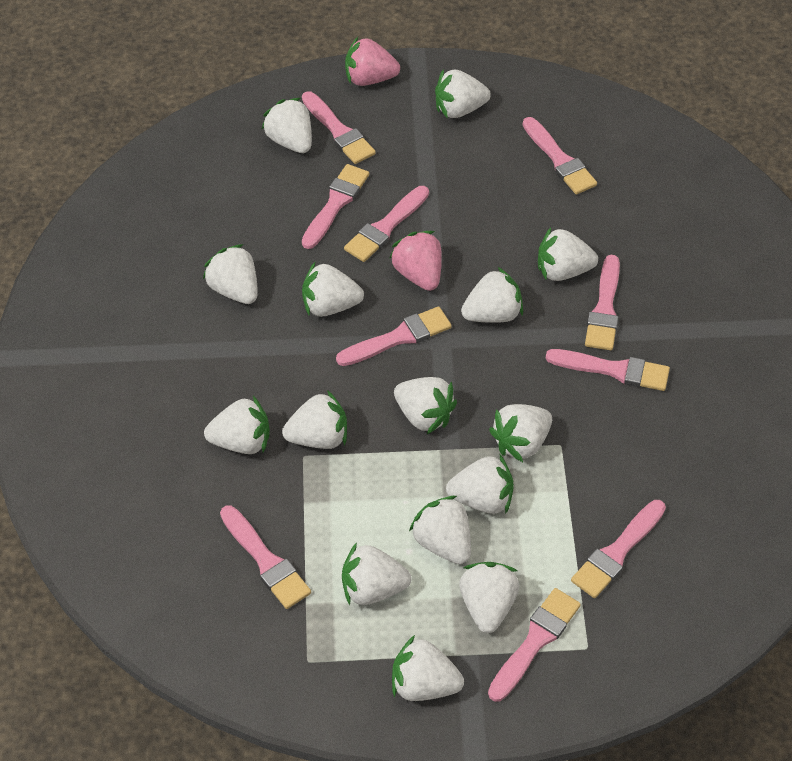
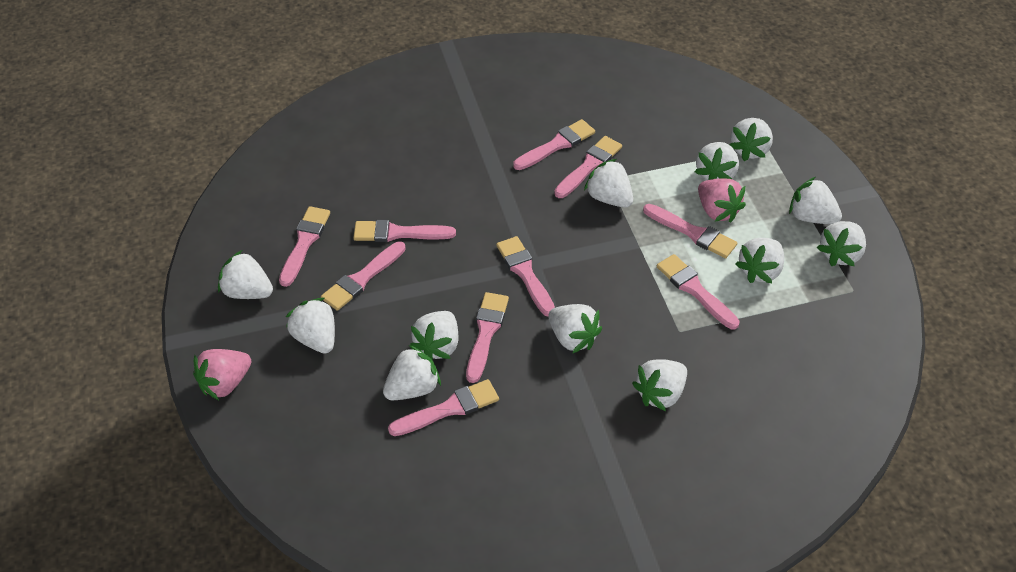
white strawberry: [203,244,258,304] [204,396,270,454] [262,98,312,153] [282,390,347,449] [302,262,364,317] [342,542,412,605] [392,635,464,701] [394,377,457,434] [409,496,471,564] [435,70,491,118] [446,455,514,514] [459,562,519,633] [461,267,523,323] [489,404,552,462] [538,227,598,281] = 15 -> [218,250,273,299] [286,298,335,354] [383,345,441,400] [410,311,458,360] [548,304,602,354] [584,159,633,207] [632,359,687,411] [695,142,739,180] [730,118,773,161] [735,238,784,283] [789,177,842,224] [816,221,866,266] = 12

